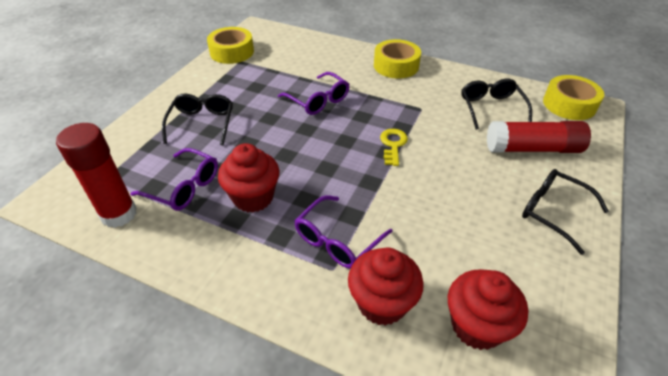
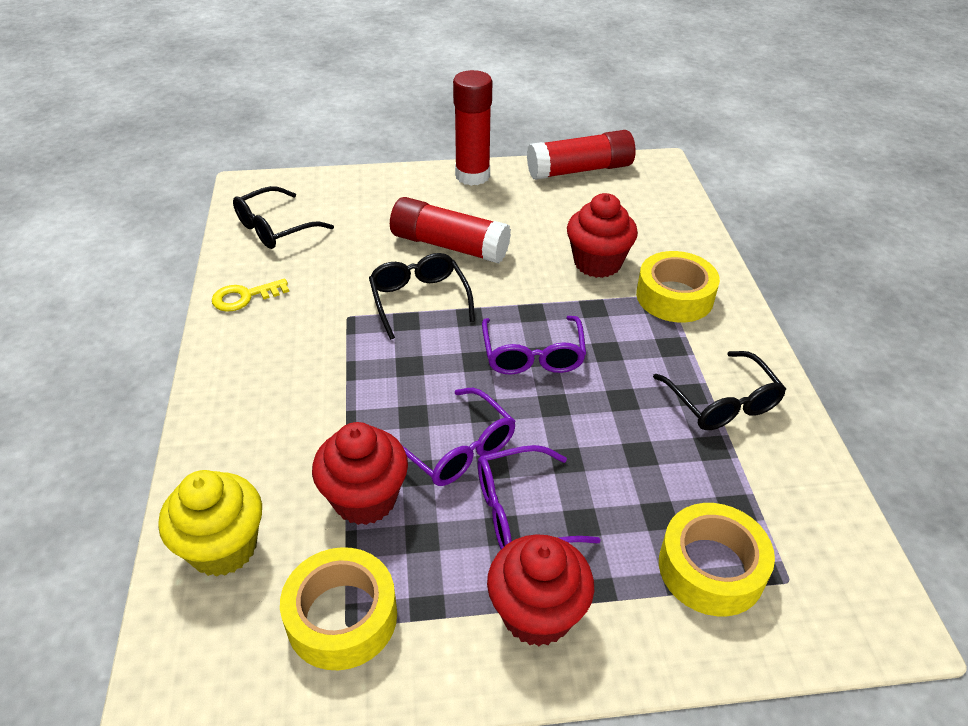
red glue stick: [56,123,137,228] [487,121,591,153] = 2 -> [390,197,511,264] [453,70,492,186] [527,130,635,180] = 3
yellow cupcake: none = 0 -> [158,470,262,577] = 1

